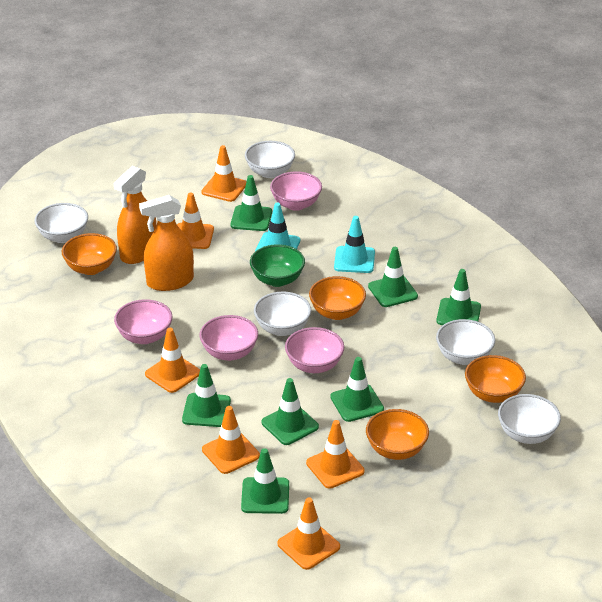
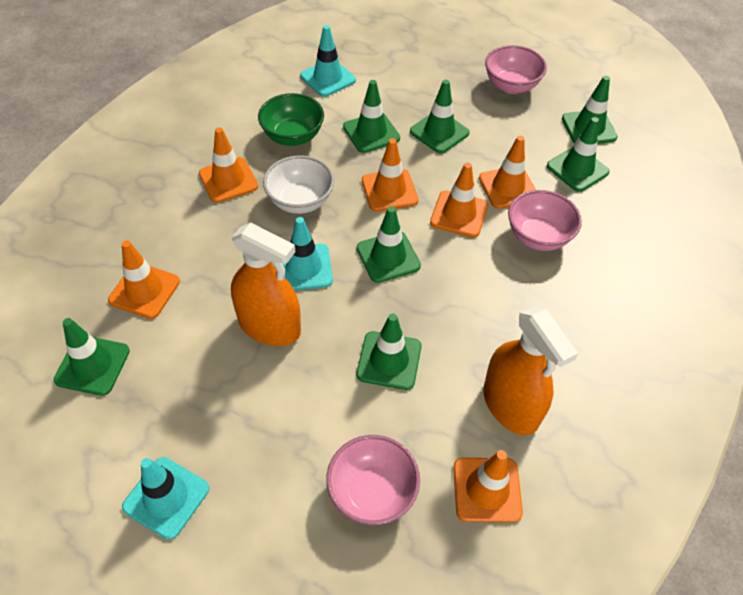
orange bowl: [62,233,117,275] [309,276,366,320] [366,409,429,460] [465,355,526,403] = 4 -> none = 0
pink bowl: [114,299,173,344] [200,315,258,361] [270,171,322,211] [285,327,344,373] = 4 -> [326,435,420,525] [485,45,547,94] [508,190,582,251] = 3
turquoise traffic cone: [255,202,300,251] [334,216,375,273] = 2 -> [122,457,209,540] [282,217,333,291] [300,25,356,97] = 3
white bowl: [34,203,88,243] [245,141,295,178] [254,292,311,336] [436,319,495,365] [498,394,561,444] = 5 -> [263,155,334,214] = 1

